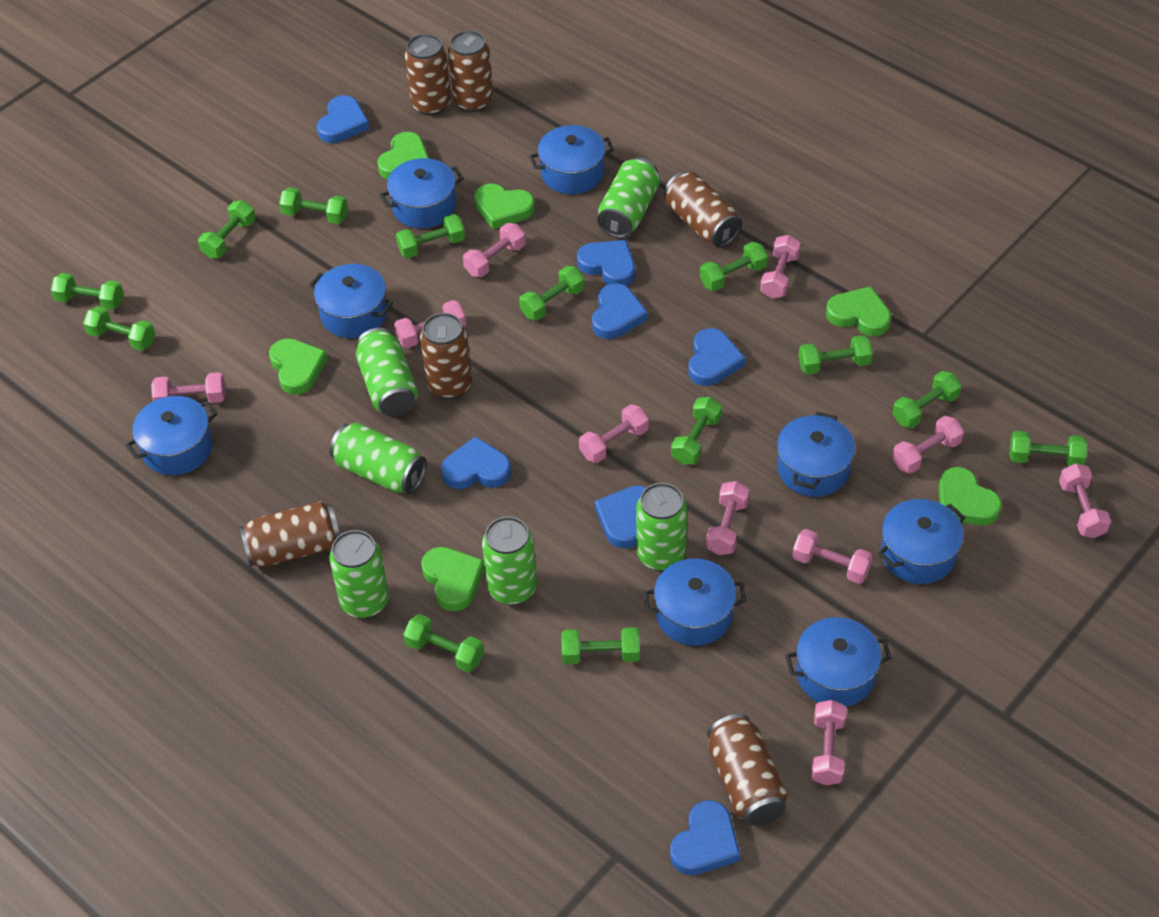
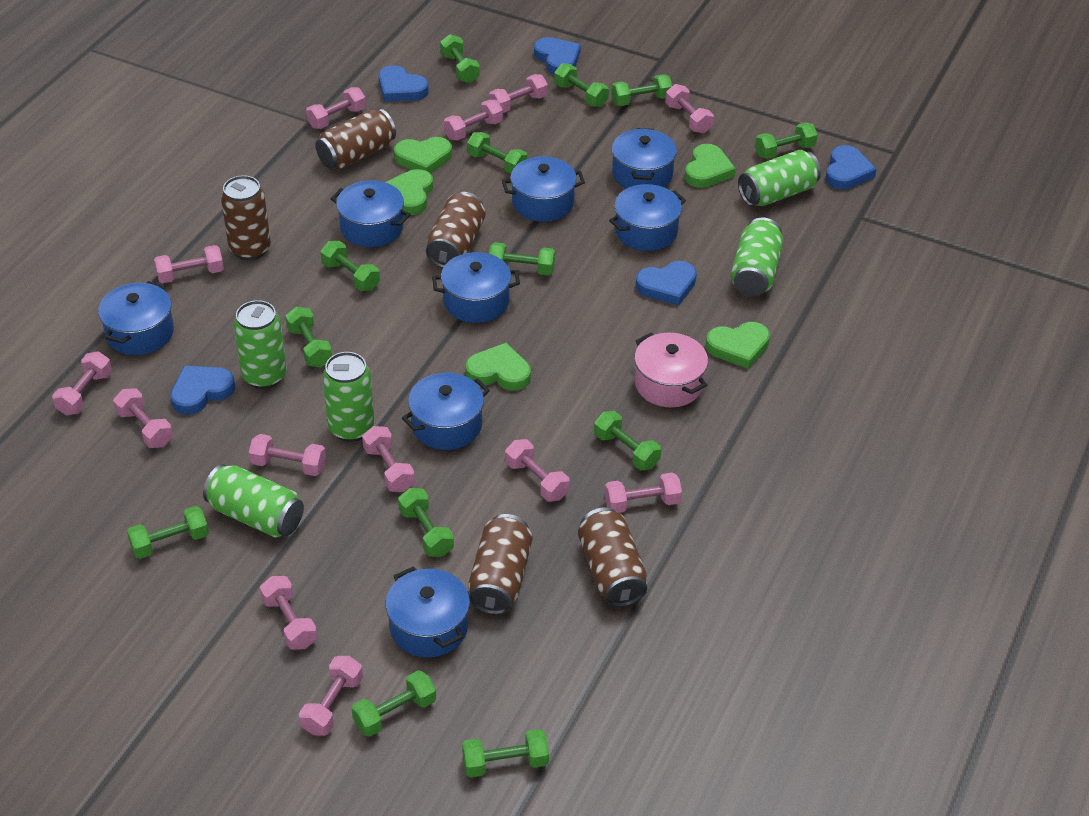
blue heart: [317,95,370,143] [441,436,511,489] [577,240,635,286] [592,283,648,339] [595,485,646,549] [670,800,740,875] [688,328,745,386] = 7 -> [170,366,235,415] [378,65,429,102] [534,37,581,75] [636,261,697,306] [825,145,877,190] = 5
brown can: [240,501,340,567] [405,34,451,116] [420,313,472,399] [448,31,493,113] [664,171,742,247] [707,714,788,826] = 6 -> [221,175,271,260] [315,109,396,170] [426,192,485,268] [468,514,532,615] [578,507,647,607] = 5
green can: [329,530,389,619] [330,422,427,494] [356,328,418,417] [482,517,537,605] [597,158,660,238] [636,483,687,571] = 6 -> [203,464,304,537] [234,300,287,389] [322,352,375,442] [731,218,783,296] [738,150,821,207] = 5
green heart: [269,338,328,395] [377,132,429,180] [421,547,485,611] [474,184,535,229] [826,286,891,336] [938,467,1002,525] = 6 -> [386,169,433,215] [394,137,452,173] [466,342,531,391] [685,144,736,188] [706,322,770,369] = 5
pink dumbbell: [151,372,226,403] [394,300,466,348] [463,223,526,277] [579,404,649,463] [706,481,749,555] [760,235,801,298] [792,529,873,584] [811,700,847,785] [892,416,964,473] [1059,463,1111,538] = 10 -> [52,351,112,416] [113,388,173,448] [154,245,224,283] [249,434,326,476] [260,576,317,650] [299,656,363,736] [306,87,366,129] [362,426,415,492] [444,100,503,140] [489,74,548,113] [505,439,570,502] [605,472,682,513] [665,84,714,133] = 13
pink pot: none = 0 -> [634,333,708,407] = 1

